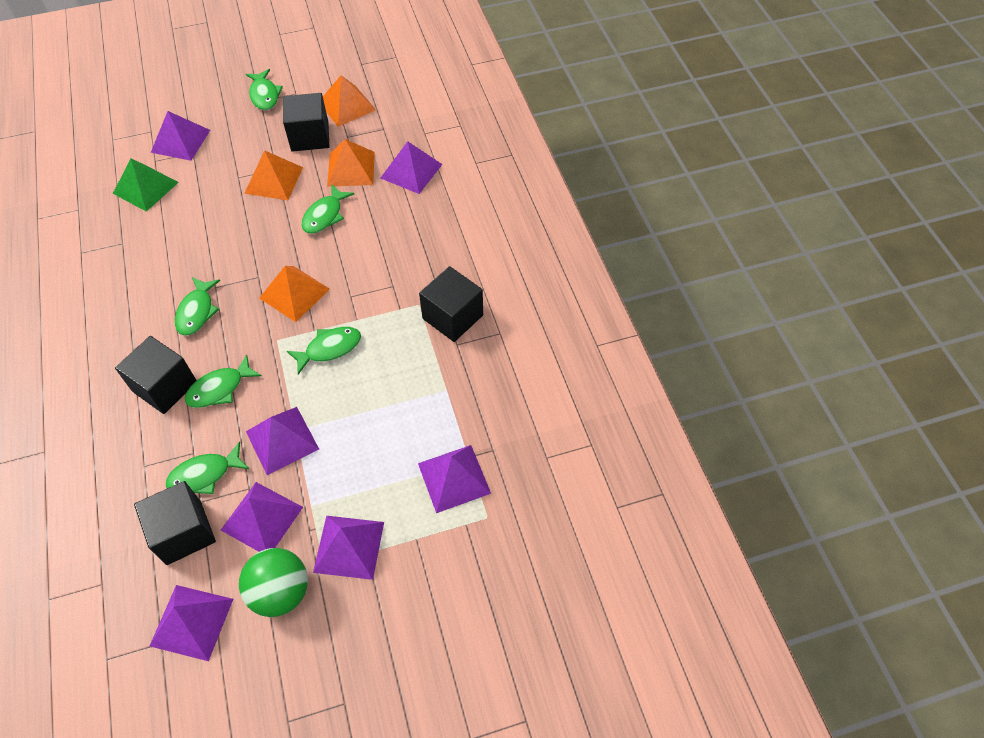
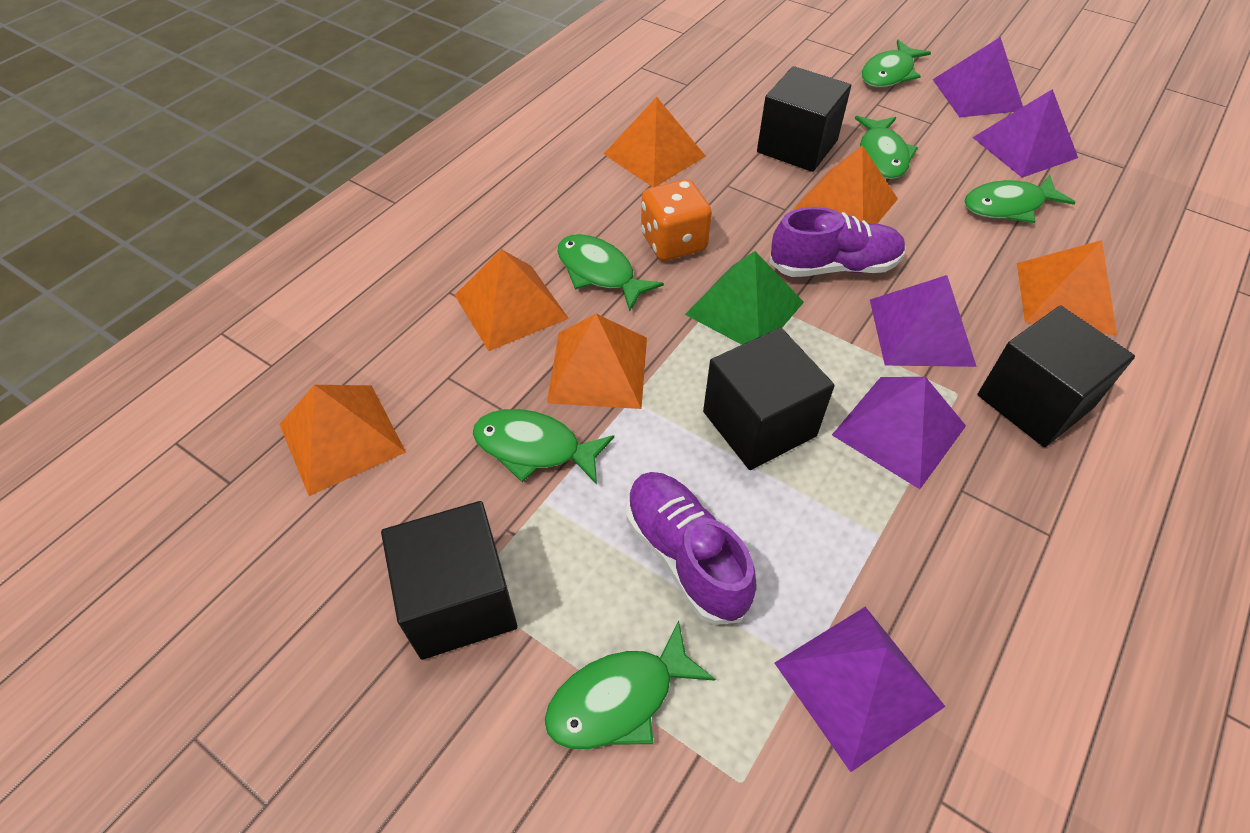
green ball: [239,548,308,617] = 1 -> none = 0
orange dice: none = 0 -> [641,179,712,261] = 1
orange pyramid: [244,150,303,200] [259,266,330,322] [323,75,376,127] [327,139,375,187] = 4 -> [279,385,406,496] [455,249,569,351] [547,314,647,409] [604,97,706,187] [793,145,898,224] [1017,240,1117,335] = 6
purple pyramid: [150,585,233,661] [151,111,210,161] [221,482,303,552] [246,407,319,475] [313,516,384,580] [381,141,443,194] [418,445,491,513] = 7 -> [775,607,946,772] [832,377,966,489] [870,275,977,367] [932,37,1023,117] [972,89,1078,178] = 5
purple shoe: none = 0 -> [626,472,757,625] [769,207,906,277] = 2

